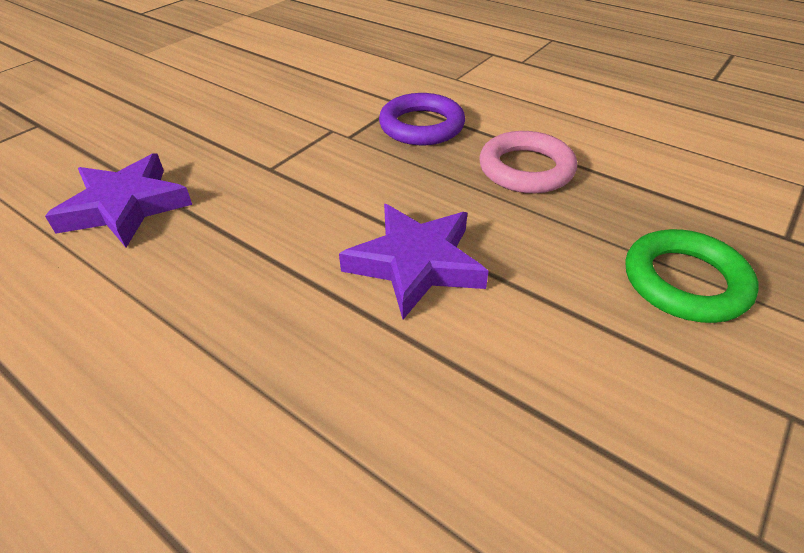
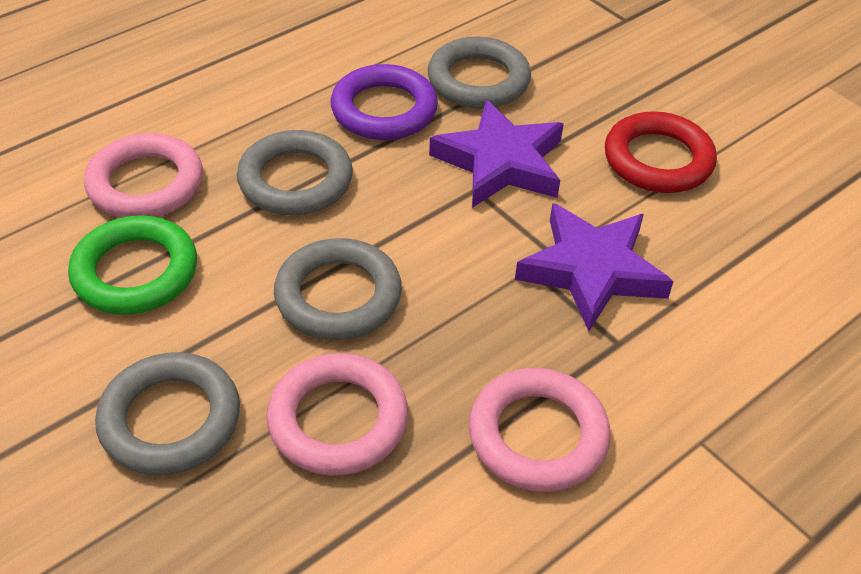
grey ring: none = 0 -> [95,352,240,475] [237,130,353,215] [274,238,402,340] [428,37,531,109] = 4
pink ring: [479,131,577,193] = 1 -> [84,133,203,218] [266,353,408,476] [469,368,611,492] = 3
red ring: none = 0 -> [605,111,717,193] = 1

